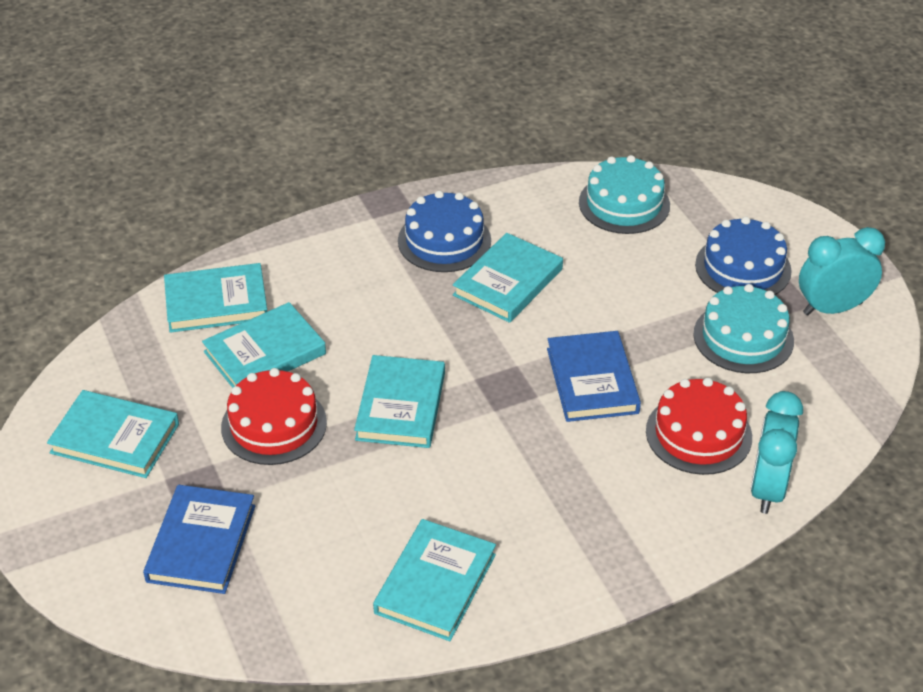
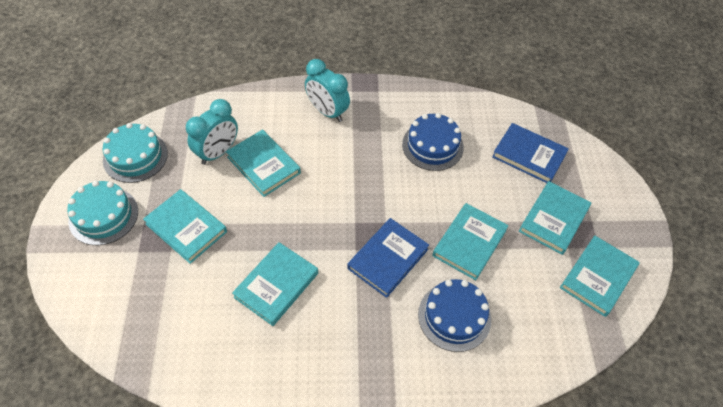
red cake: [221,368,327,465] [646,378,752,475] = 2 -> none = 0

